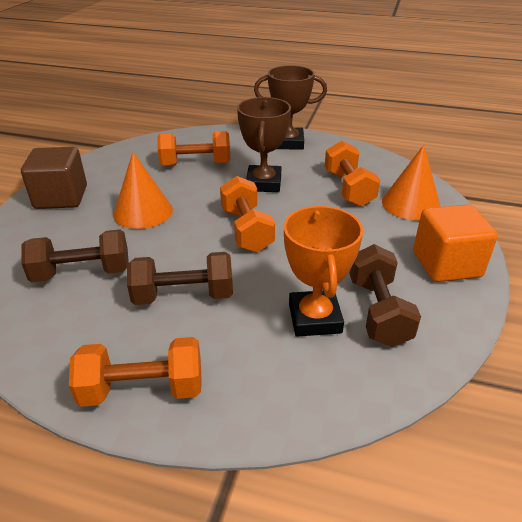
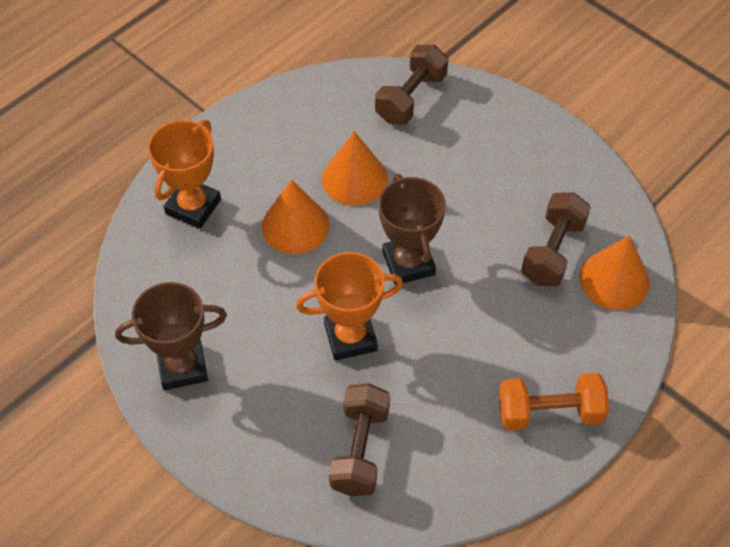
brown cube: [21,147,87,209] = 1 -> none = 0
orange cone: [113,152,173,229] [382,145,441,220] = 2 -> [262,179,329,254] [322,131,388,206] [580,235,650,310] = 3
orange cube: [413,204,498,282] = 1 -> none = 0
orange dumbbell: [69,337,202,407] [157,131,230,166] [220,176,275,253] [325,141,380,207] = 4 -> [499,373,609,431] = 1
orange trophy: [284,206,363,337] = 1 -> [148,120,221,229] [296,252,403,360] = 2

